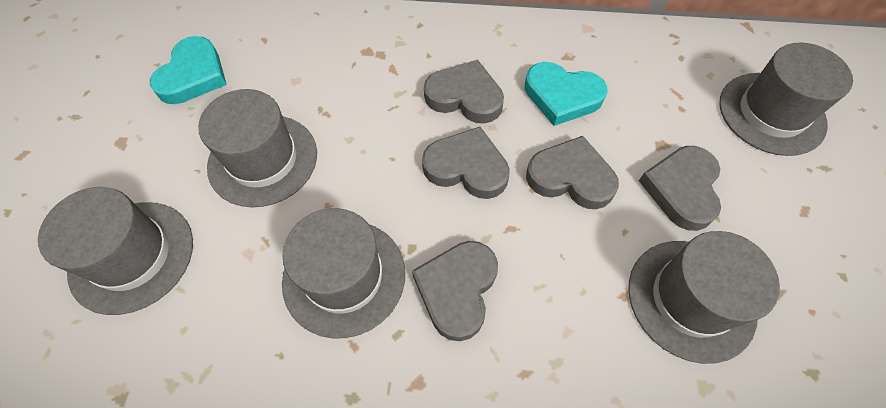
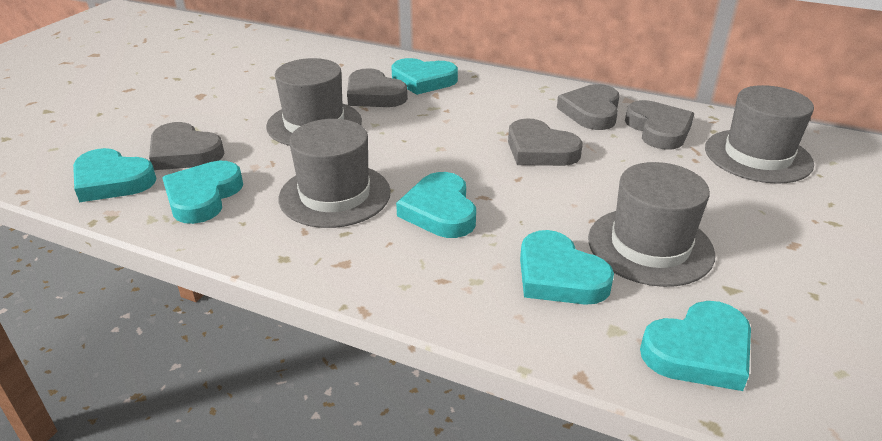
grey hat: [38,187,193,315] [198,89,317,207] [282,208,405,339] [629,231,780,364] [719,43,853,156] = 5 -> [266,58,362,146] [278,119,391,228] [588,162,715,287] [705,85,814,184] = 4
turquoise heart: [150,36,227,104] [525,62,607,126] = 2 -> [73,148,157,202] [162,161,243,224] [392,58,458,95] [396,172,476,238] [520,230,614,305] [640,301,751,391] = 6

